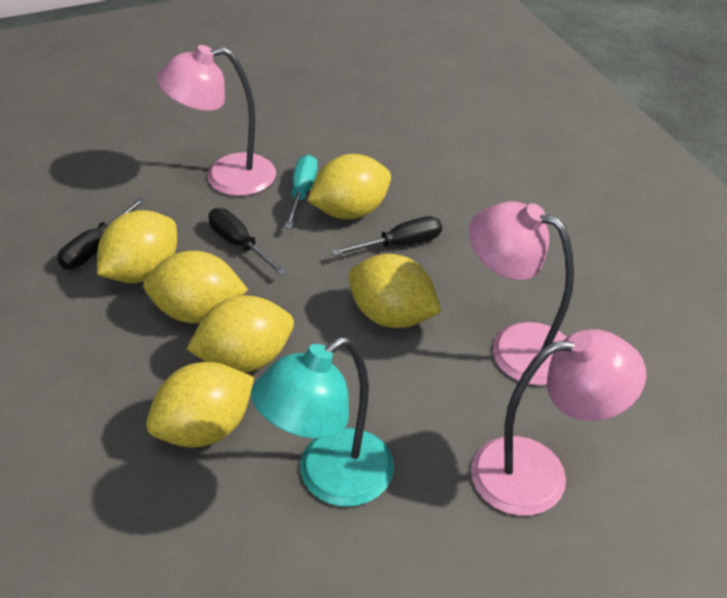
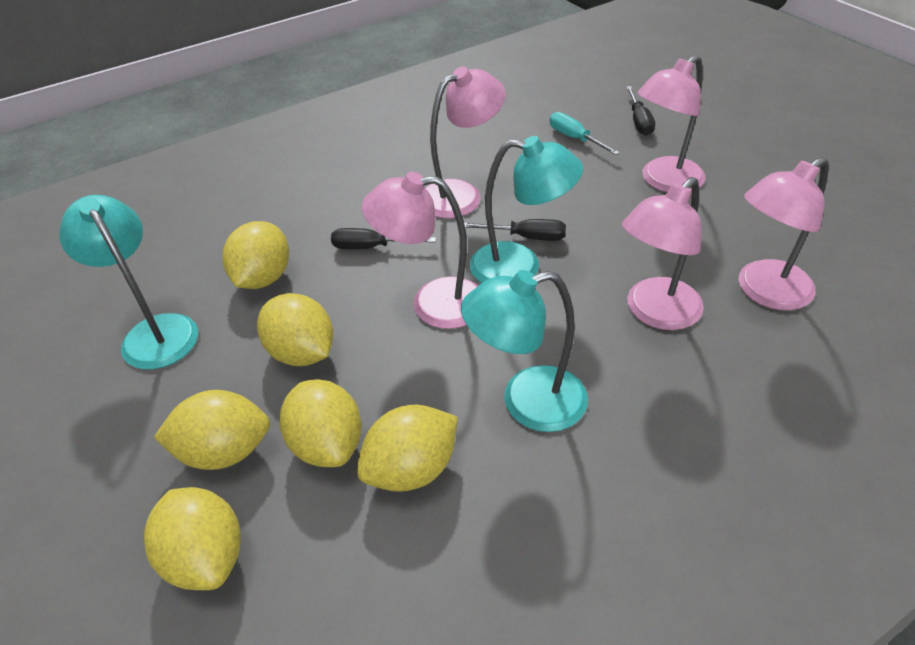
pink lamp: [157,45,276,196] [469,201,574,386] [471,329,646,516] = 3 -> [362,172,478,329] [425,67,506,218] [622,177,704,330] [637,55,705,192] [739,157,828,310] = 5
turquoise lamp: [251,337,394,507] = 1 -> [59,195,198,370] [461,270,588,432] [470,136,583,283] = 3

